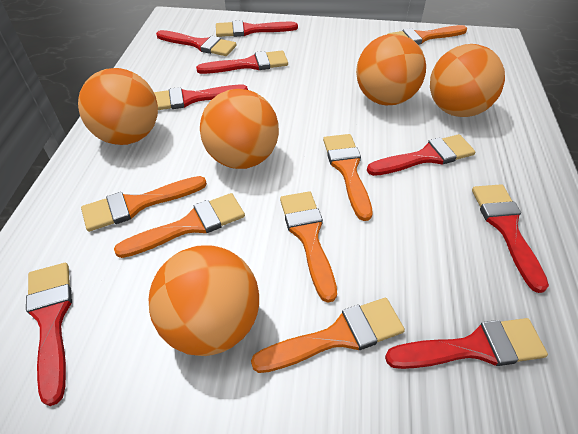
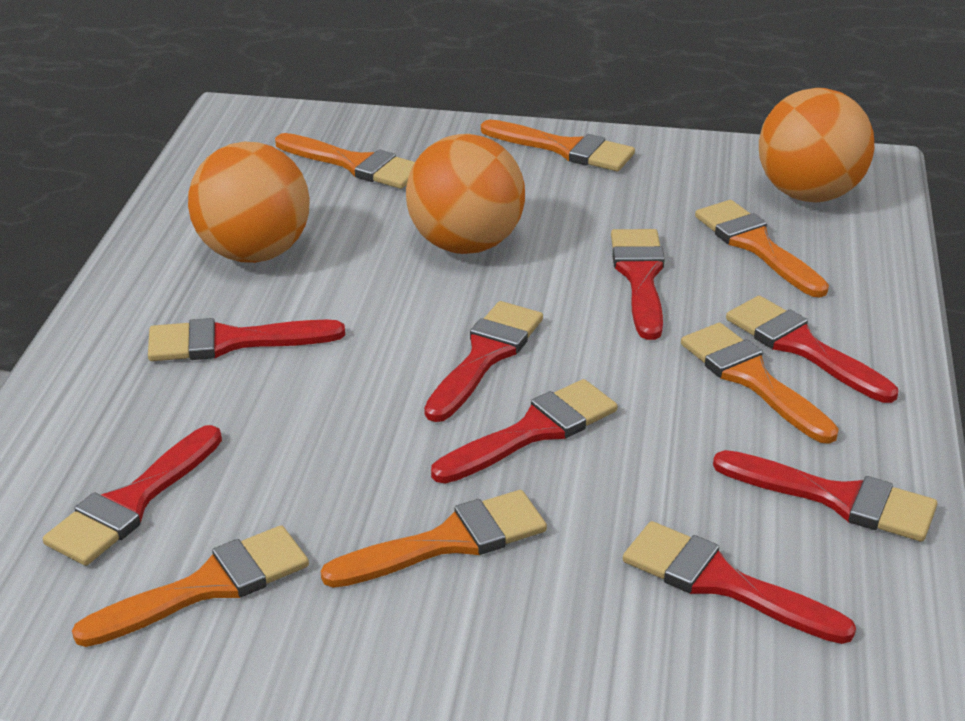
orange ball: [78,68,158,145] [149,245,259,356] [200,89,279,169] [356,34,426,105] [430,44,505,117] = 5 -> [188,142,310,263] [406,134,525,254] [759,88,874,202] = 3

